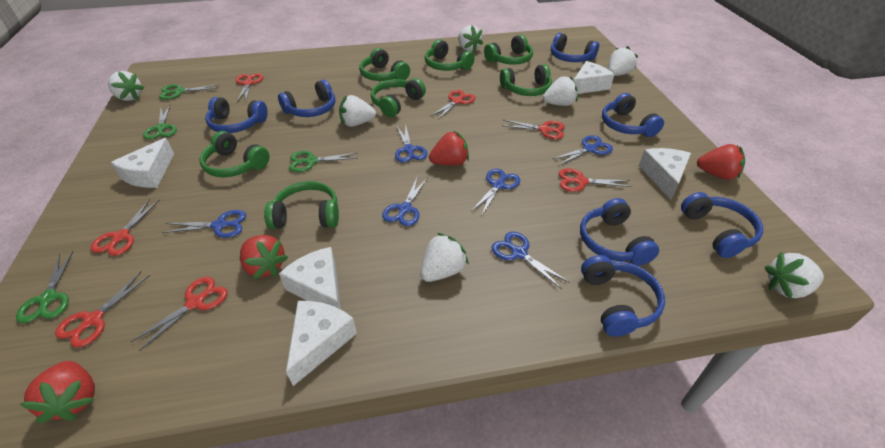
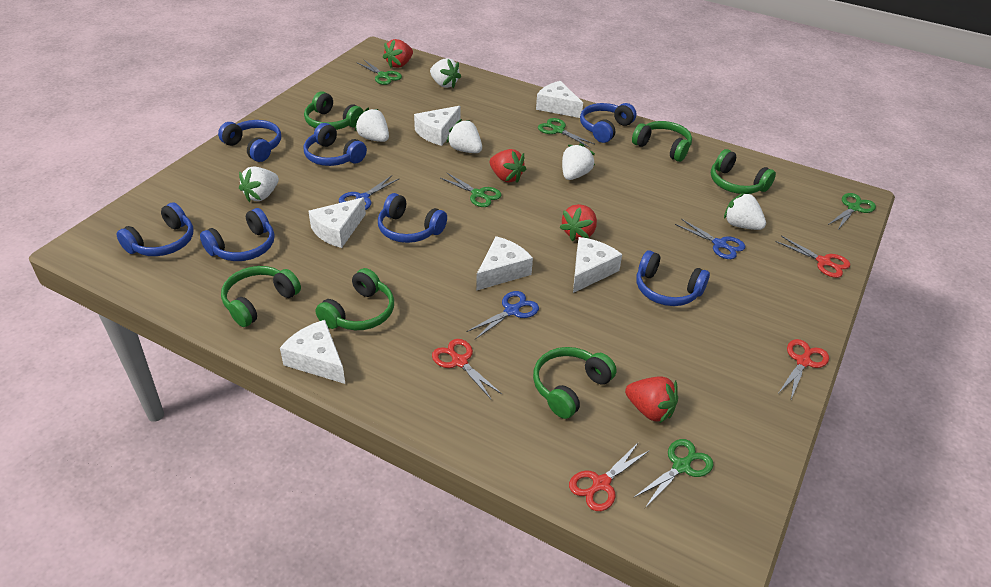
blue scissors: [162,210,246,238] [382,176,428,226] [395,123,427,163] [472,169,520,215] [492,232,570,289] [553,135,613,165] = 6 -> [339,176,399,210] [466,291,539,339] [675,219,746,259] = 3
green headphones: [199,131,269,177] [264,181,339,229] [359,48,410,81] [371,78,426,117] [425,39,475,71] [484,35,533,65] [500,64,552,96] = 7 -> [221,266,301,327] [304,91,364,130] [315,268,394,330] [533,347,617,419] [632,121,692,162] [711,149,776,194] = 6
green scissors: [16,251,73,324] [143,105,177,140] [159,84,220,100] [289,151,358,172] = 4 -> [356,59,402,85] [440,173,502,207] [538,118,594,147] [633,439,714,508] [828,193,876,229] = 5
red scissors: [55,272,150,348] [91,199,159,256] [131,277,228,351] [236,73,263,102] [431,90,476,120] [503,120,565,139] [559,168,632,192] = 7 -> [432,339,502,400] [569,442,650,511] [775,236,850,278] [779,339,829,399] = 4
white cheese: [111,138,174,188] [279,247,341,309] [286,301,357,386] [574,61,614,94] [639,148,691,200] = 5 -> [280,320,345,384] [308,197,366,248] [414,106,461,146] [476,236,533,291] [536,81,583,118] [573,237,622,293] = 6
white strawberry: [108,71,144,101] [339,95,376,127] [420,233,469,282] [458,25,483,52] [543,76,578,106] [608,46,638,76] [765,252,824,299] = 7 -> [239,166,279,202] [355,108,389,142] [430,58,461,88] [447,119,482,153] [562,143,595,180] [724,193,766,230] = 6

